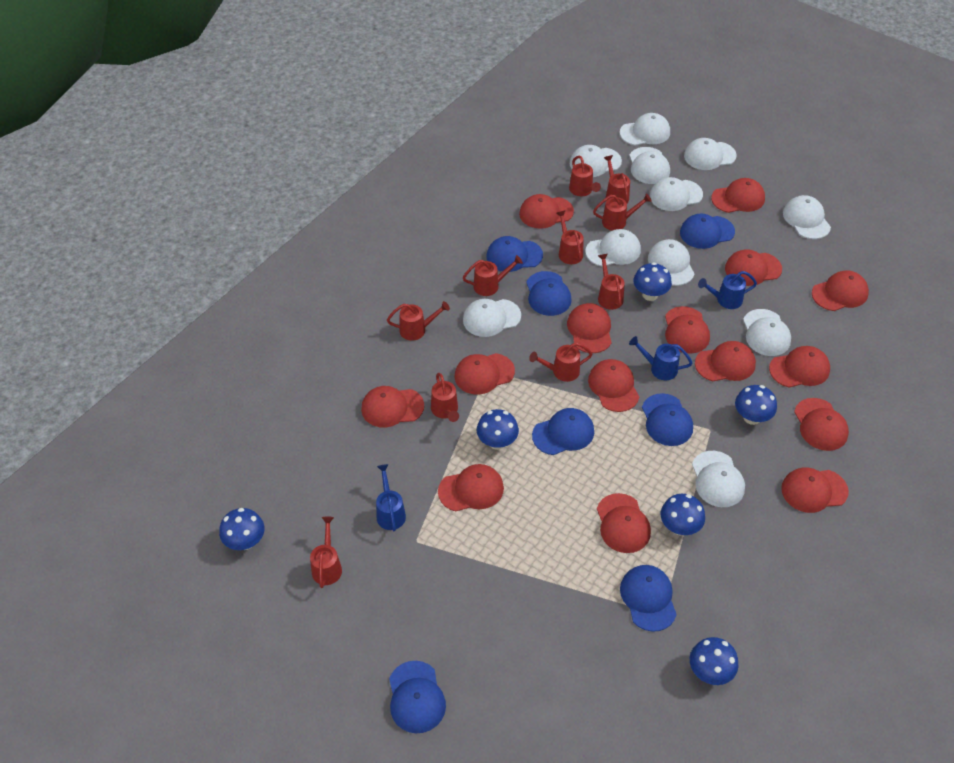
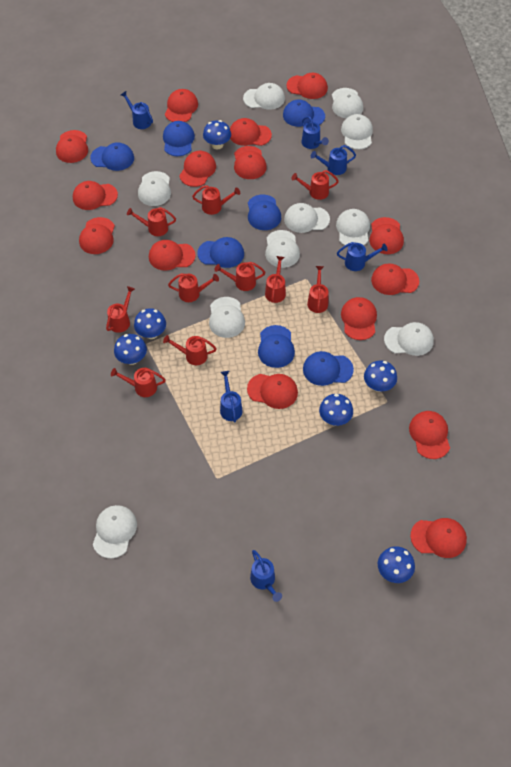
blue watering can: [376,464,406,531] [629,336,692,380] [698,271,757,309] = 3 -> [121,91,153,129] [220,371,243,422] [250,550,282,602] [302,116,329,149] [311,145,356,175] [337,242,388,271] = 6
white cap: [463,299,521,337] [570,145,622,177] [585,229,641,267] [620,113,670,146] [629,147,670,184] [648,239,695,286] [650,177,703,211] [684,138,737,170] [692,451,745,507] [743,309,791,356] [783,195,831,239] = 11 -> [93,505,137,558] [138,171,171,206] [209,297,245,338] [243,83,285,110] [265,230,300,268] [284,203,330,233] [332,88,363,118] [336,209,370,247] [341,114,373,150] [384,322,434,356] = 10

